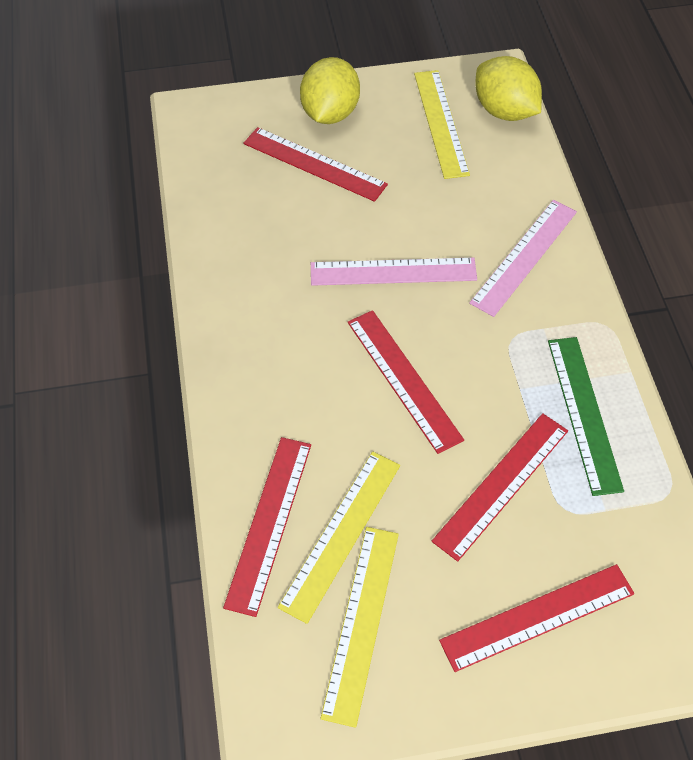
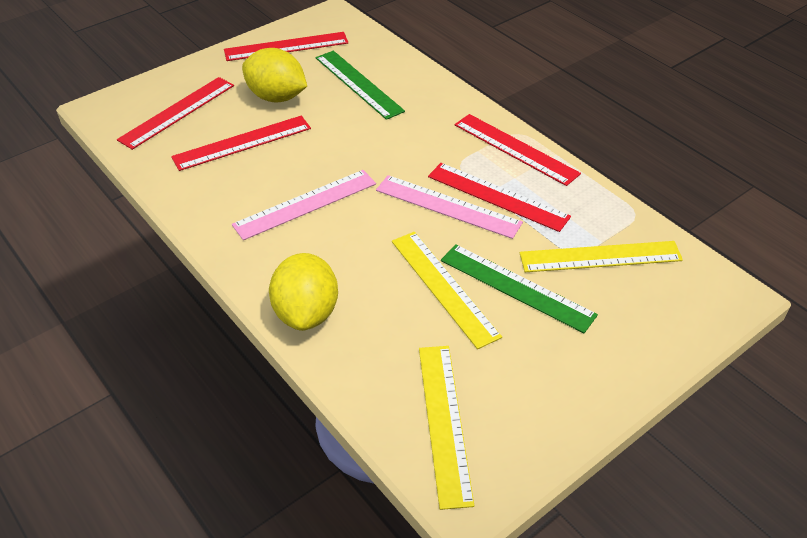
green ruler: [548,337,624,496] = 1 -> [316,51,405,120] [441,244,598,333] = 2

